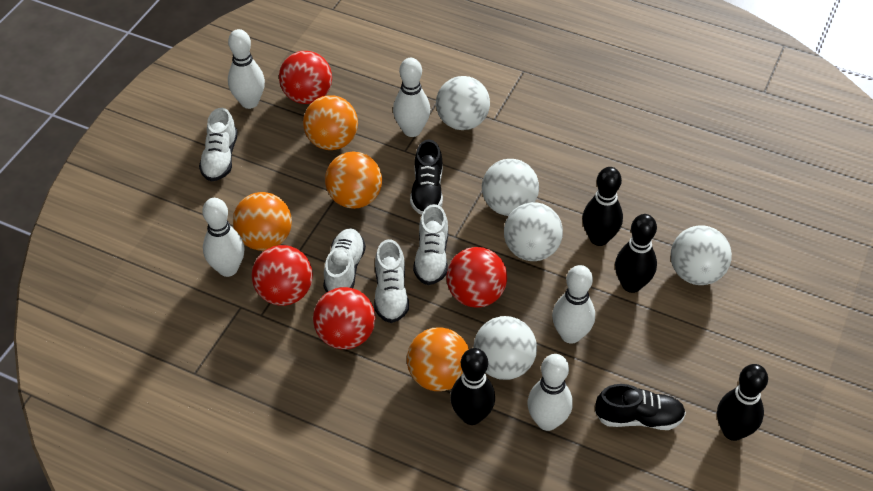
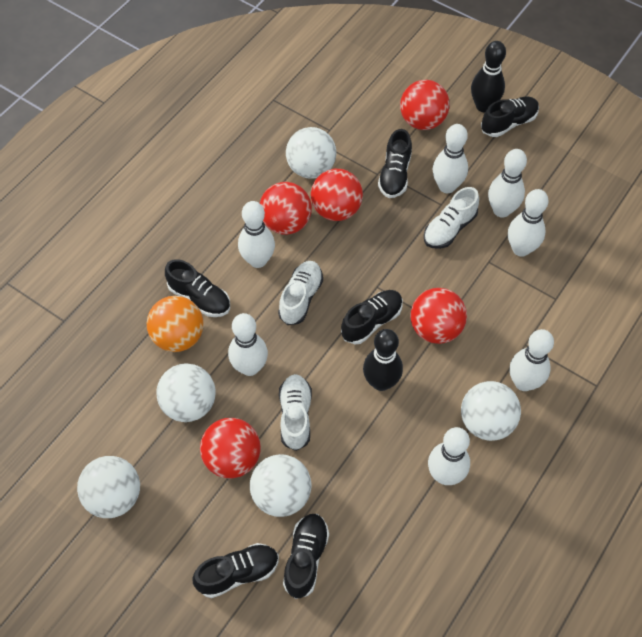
black bowling pin: [450,348,495,425] [582,167,623,246] [615,214,657,293] [717,364,768,441] = 4 -> [363,329,403,391] [471,41,506,112] = 2
black shoe: [410,140,443,215] [595,384,686,430] = 2 -> [165,259,230,317] [192,543,279,598] [283,514,329,599] [341,290,403,344] [378,129,412,198] [481,97,539,137] = 6
orange ball: [233,192,292,251] [303,95,358,150] [325,151,382,209] [407,327,469,391] = 4 -> [147,296,204,352] = 1
red ball: [252,245,313,306] [279,51,332,104] [313,287,376,349] [446,247,507,308] = 4 -> [200,418,261,479] [260,182,312,235] [311,169,363,221] [400,80,450,130] [410,288,467,344] = 5
white bowling pin: [202,198,244,277] [228,29,265,109] [393,58,430,137] [527,354,573,431] [552,265,595,344] = 5 -> [228,313,268,376] [238,201,275,268] [428,427,470,485] [433,124,468,193] [488,149,527,218] [508,189,549,257] [510,329,554,391] = 7
white shoe: [199,108,238,181] [323,228,366,292] [374,239,409,323] [413,204,448,285] = 4 -> [278,261,323,325] [279,374,312,451] [424,187,479,249] = 3

